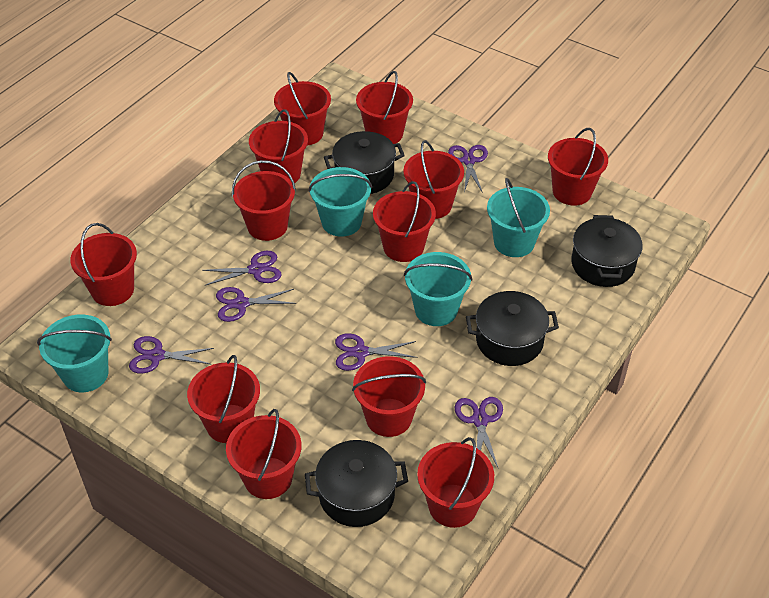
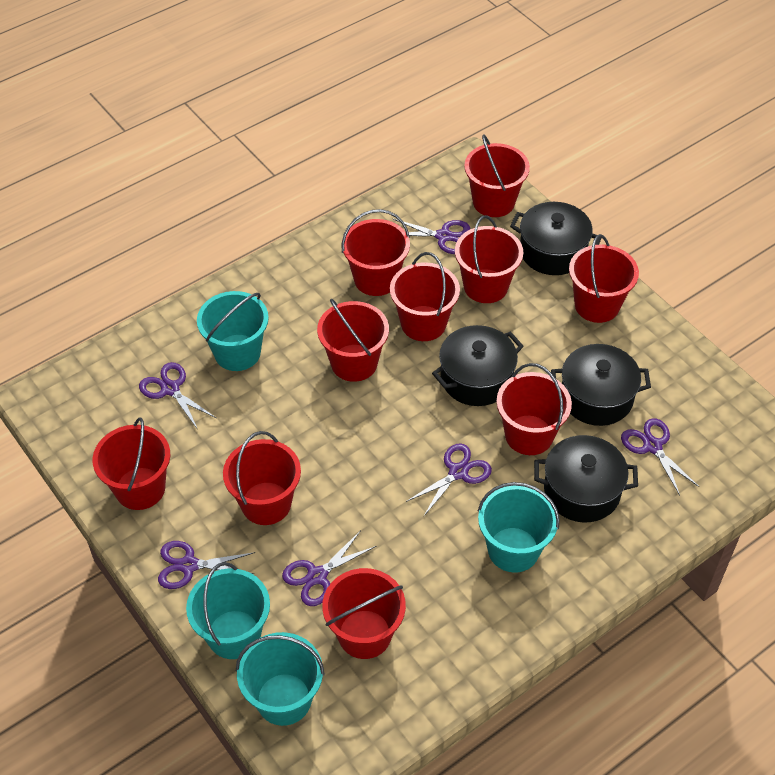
red bucket: [70,223,137,306] [187,355,260,443] [226,409,301,499] [232,160,296,241] [249,109,308,183] [274,72,331,146] [352,356,426,437] [356,71,413,144] [373,181,436,262] [403,140,464,219] [417,437,494,528] [548,128,608,206] = 12 -> [93,417,170,510] [223,431,301,525] [317,299,389,382] [322,568,406,659] [342,209,410,296] [390,252,460,341] [455,215,523,303] [464,135,530,217] [497,363,572,455] [569,234,639,323] = 10

